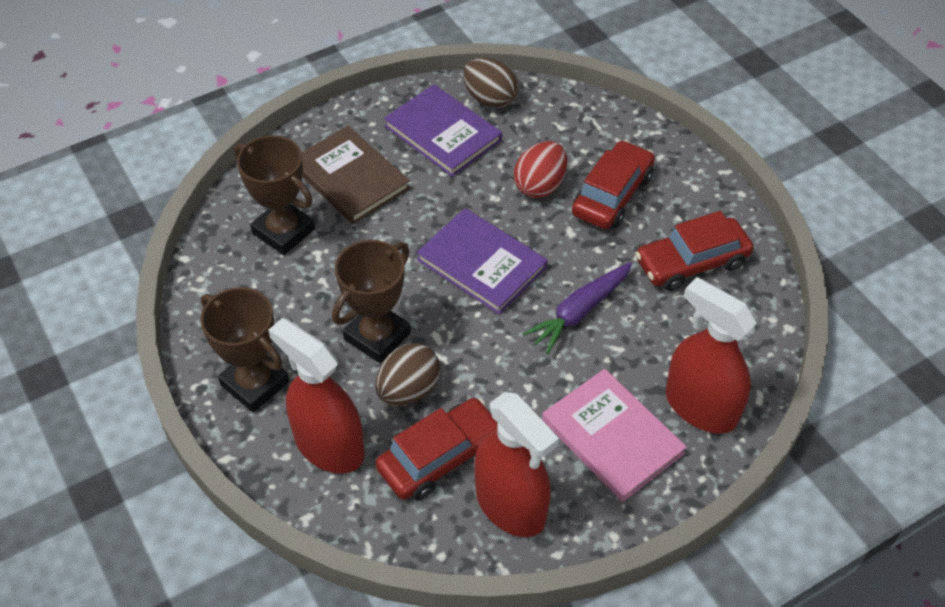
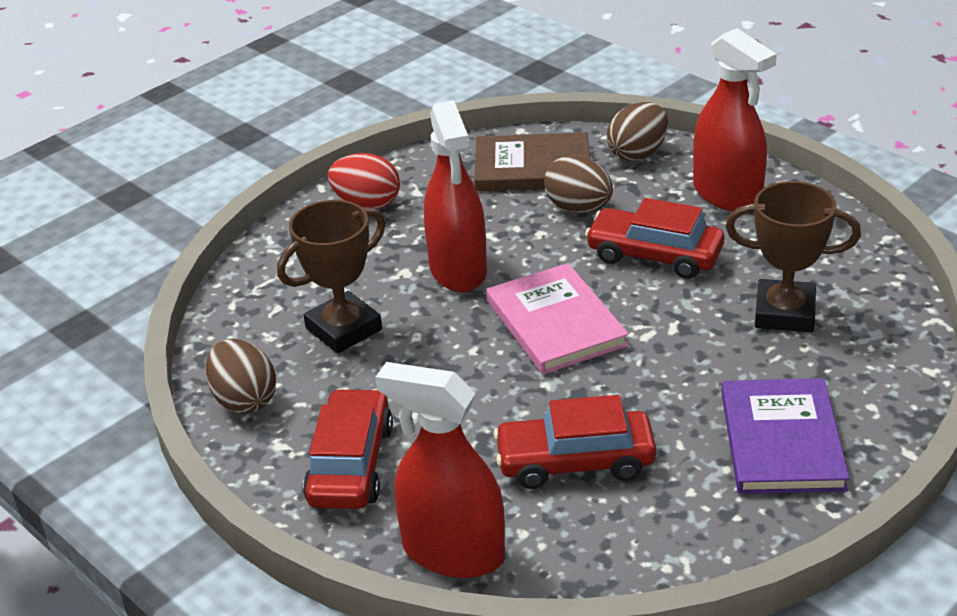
brown egg: [375,343,440,406] [463,58,519,108] = 2 -> [205,339,276,414] [544,155,613,213] [607,102,668,161] = 3
brown trophy: [200,287,289,413] [234,135,315,255] [332,240,411,363] = 3 -> [277,200,385,354] [726,181,861,332] = 2
purple book: [384,84,502,177] [416,208,548,315] = 2 -> [721,378,850,494] = 1
purple carrot: [523,262,632,354] = 1 -> none = 0

